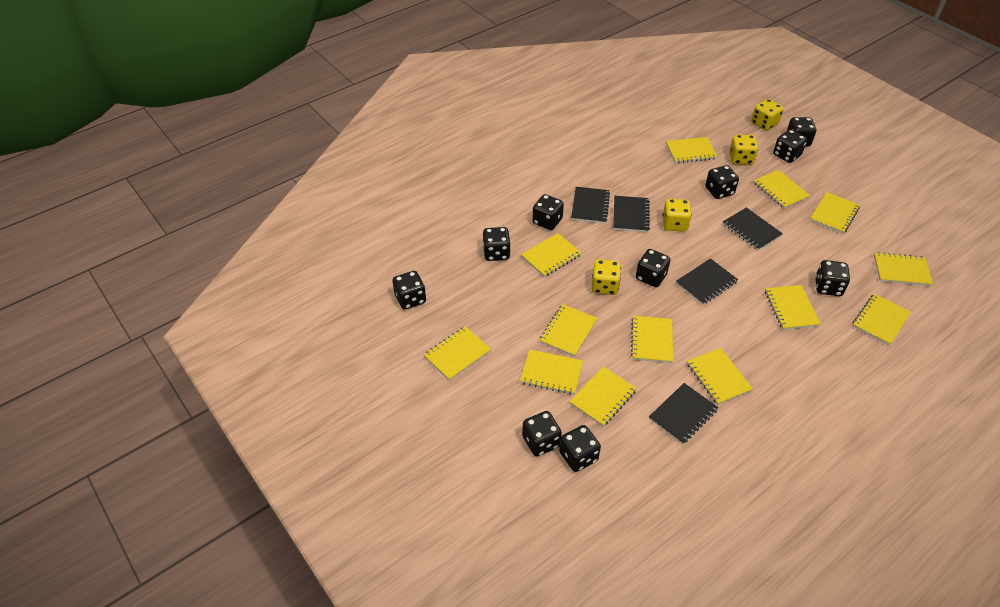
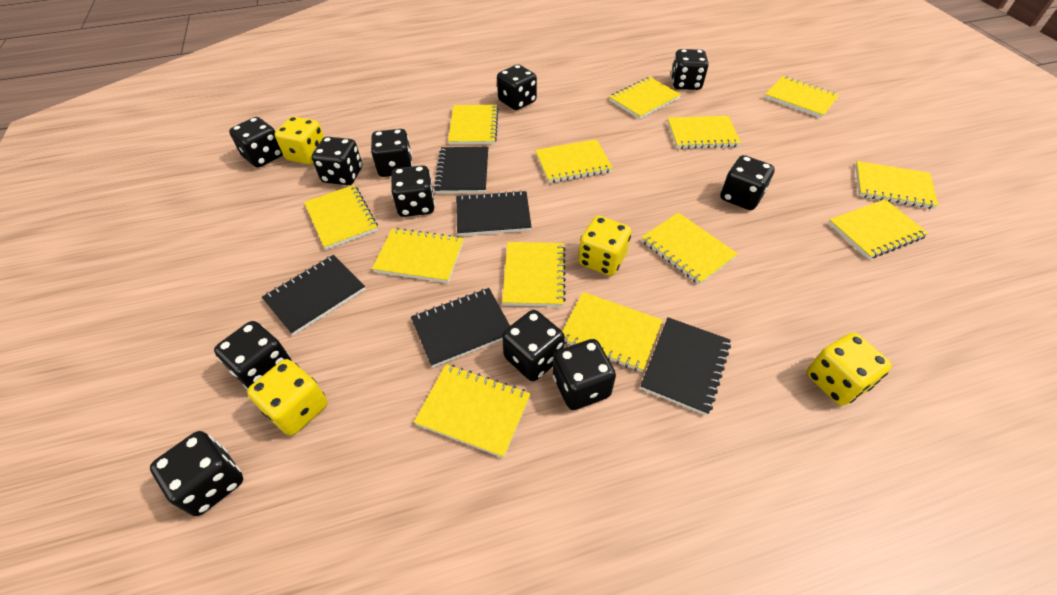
black dice: [393,271,426,310] [483,227,511,261] [522,411,562,457] [532,194,564,230] [559,425,601,472] [636,249,671,287] [705,165,739,199] [773,129,807,163] [787,117,816,146] [815,260,850,296] = 10 -> [150,431,243,516] [214,321,292,390] [229,117,283,168] [312,137,362,185] [371,129,412,177] [391,165,435,217] [497,64,537,110] [502,310,565,381] [553,339,616,410] [671,49,709,90] [721,155,775,210] = 11

